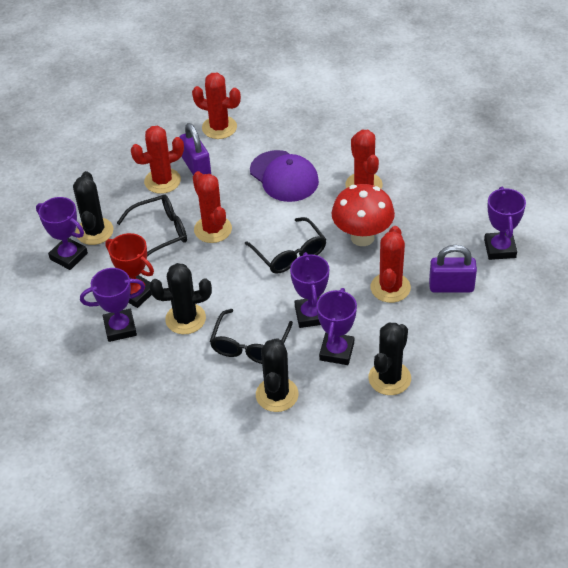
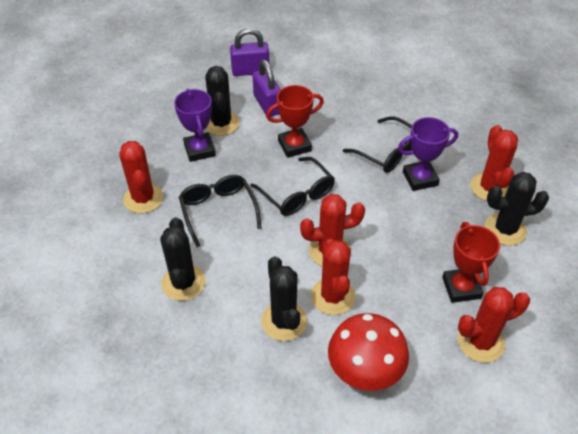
purple cap: [250,150,319,202] = 1 -> none = 0
purple trophy: [36,197,88,270] [80,268,145,342] [290,252,329,328] [317,288,357,365] [484,187,526,260] = 5 -> [174,89,216,162] [398,117,458,191] = 2
red trophy: [105,233,154,308] = 1 -> [266,85,324,158] [442,222,500,303] = 2

